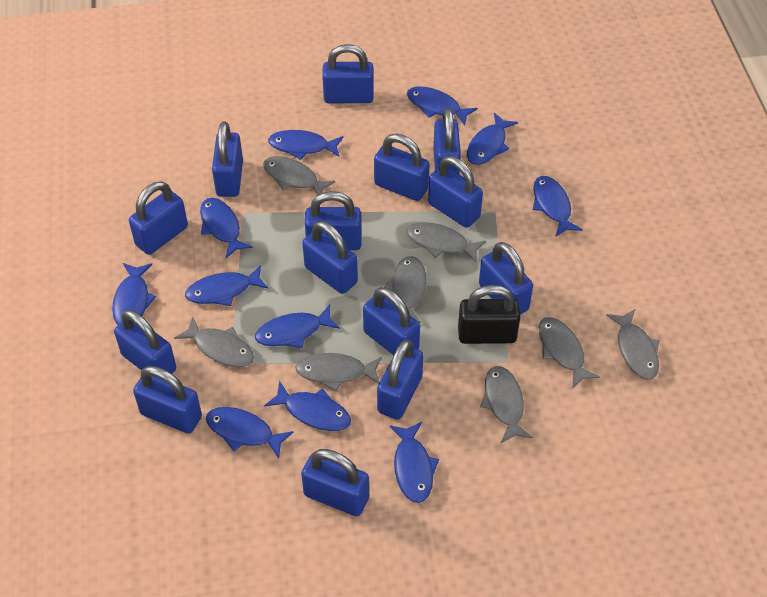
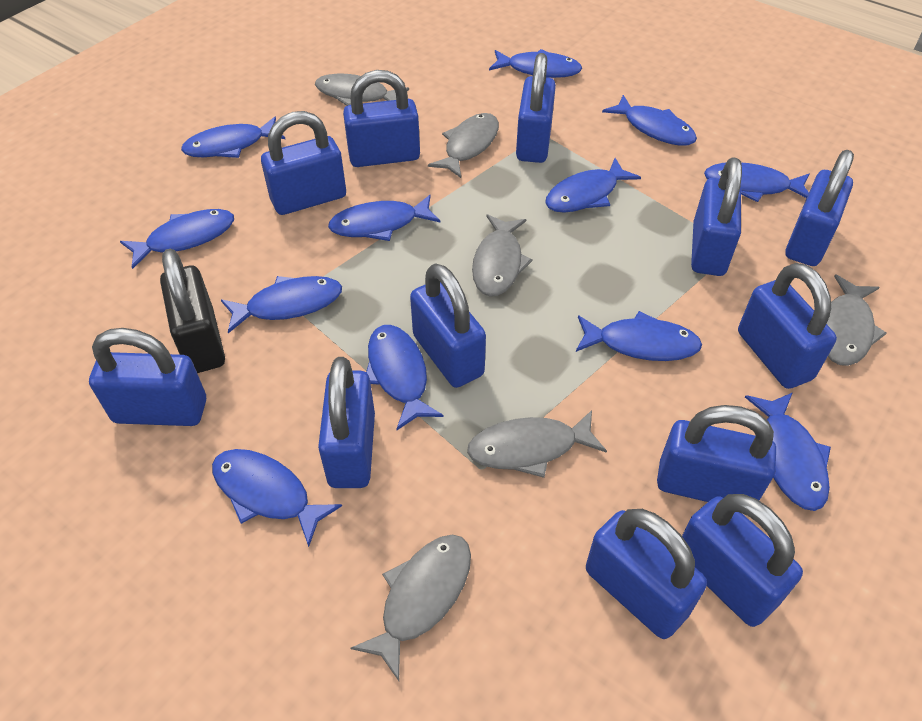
blue fish: [112,263,156,325] [185,265,269,306] [200,198,253,258] [206,407,293,458] [255,305,340,348] [264,381,351,431] [268,130,343,160] [390,422,439,503] [407,87,477,126] [467,113,518,165] [533,176,583,237] = 11 -> [120,209,234,269] [181,117,285,158] [212,449,342,547] [221,276,342,333] [328,195,441,241] [366,325,444,430] [489,49,582,78] [545,158,641,213] [576,311,702,361] [602,95,697,146] [704,163,810,202] [745,392,831,511] = 12
blue padlock: [114,310,176,374] [129,181,188,255] [133,366,202,434] [212,121,243,197] [301,449,369,516] [302,221,358,294] [305,191,362,250] [322,44,374,103] [363,287,420,355] [374,134,430,201] [377,339,423,420] [428,156,483,228] [433,108,461,174] [479,242,533,315] = 14 -> [89,328,206,426] [261,111,346,215] [318,357,375,488] [343,70,420,167] [410,263,486,388] [516,53,556,163] [586,509,707,639] [657,405,776,502] [682,494,803,627] [691,157,742,276] [738,263,837,389] [785,150,854,266] = 12
grey fish: [174,316,254,367] [263,156,335,195] [295,353,382,391] [384,256,426,324] [406,222,486,263] [480,366,533,443] [539,317,600,389] [606,309,660,380] = 8 -> [315,74,409,106] [350,535,471,681] [428,113,499,178] [467,410,607,478] [472,214,533,297] [826,274,887,366] = 6

